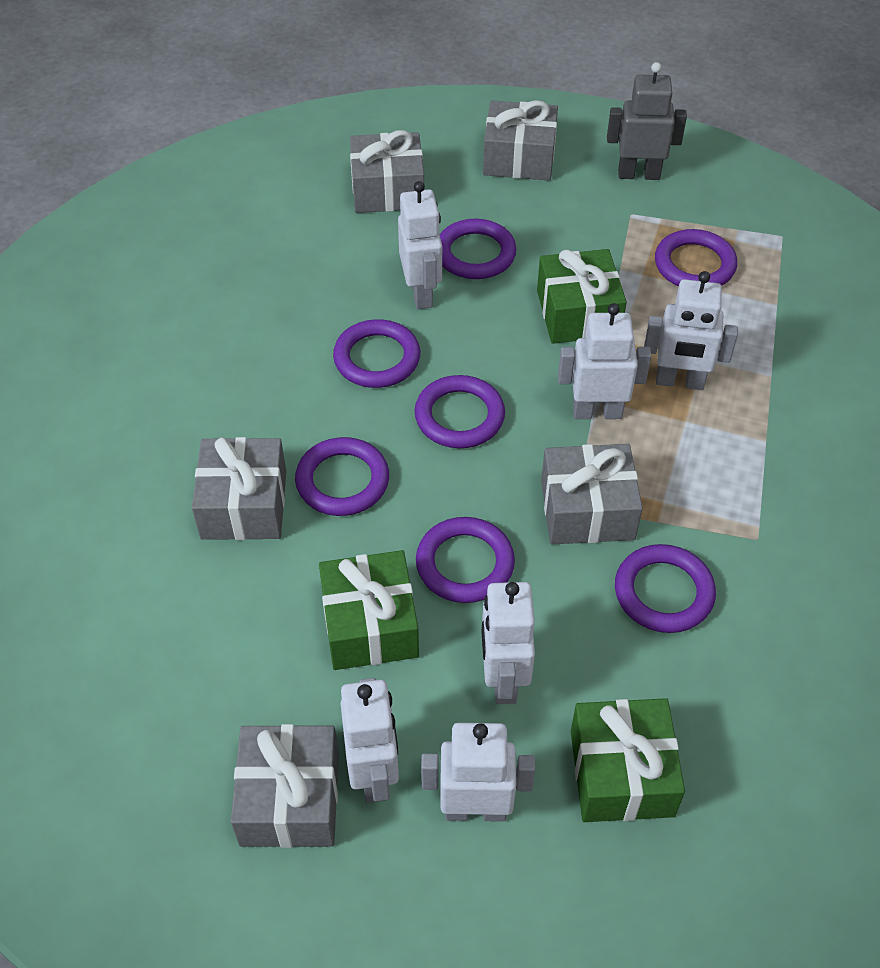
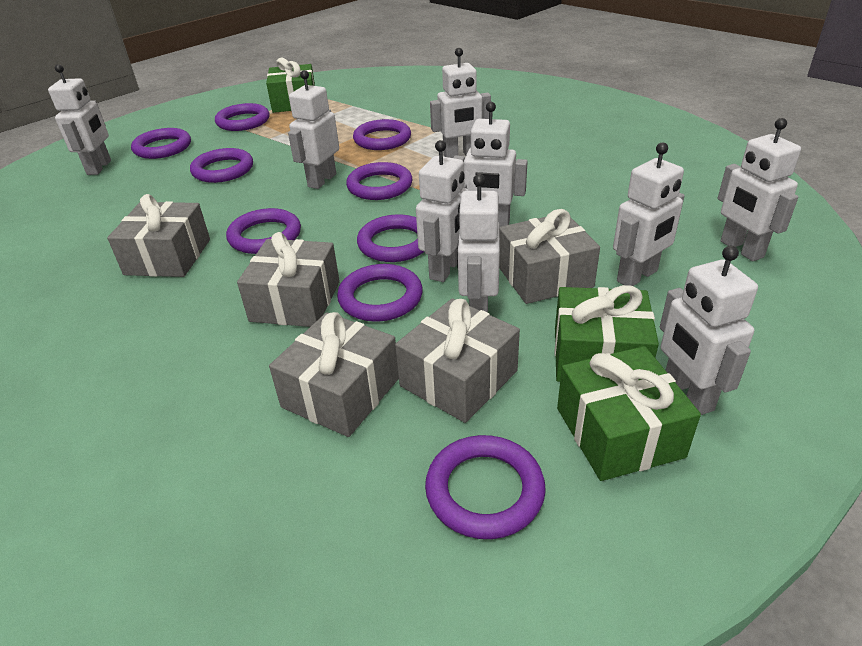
grey robot: [607,62,687,180] = 1 -> none = 0
purple ring: [295,437,389,516] [333,319,420,388] [414,375,505,448] [416,517,515,603] [440,219,516,279] [615,544,716,633] [655,229,737,286] = 7 -> [131,128,191,159] [190,148,253,183] [215,103,270,131] [226,208,301,254] [337,264,423,322] [346,162,413,200] [353,119,411,150] [357,214,425,262] [425,435,546,539] = 9
white robot: [340,678,399,803] [398,181,442,309] [421,723,535,822] [482,582,535,704] [558,303,651,419] [644,271,738,390] = 6 -> [48,64,111,175] [288,70,339,189] [416,140,468,282] [430,48,491,158] [453,102,528,227] [457,174,500,312] [613,142,685,286] [660,246,758,415] [718,118,801,261] = 9

